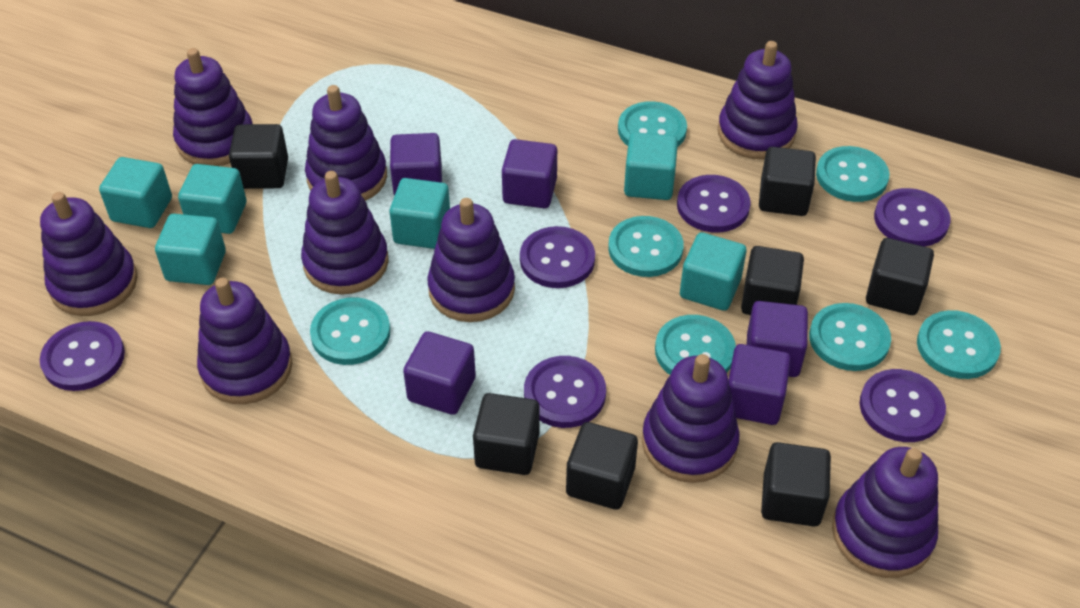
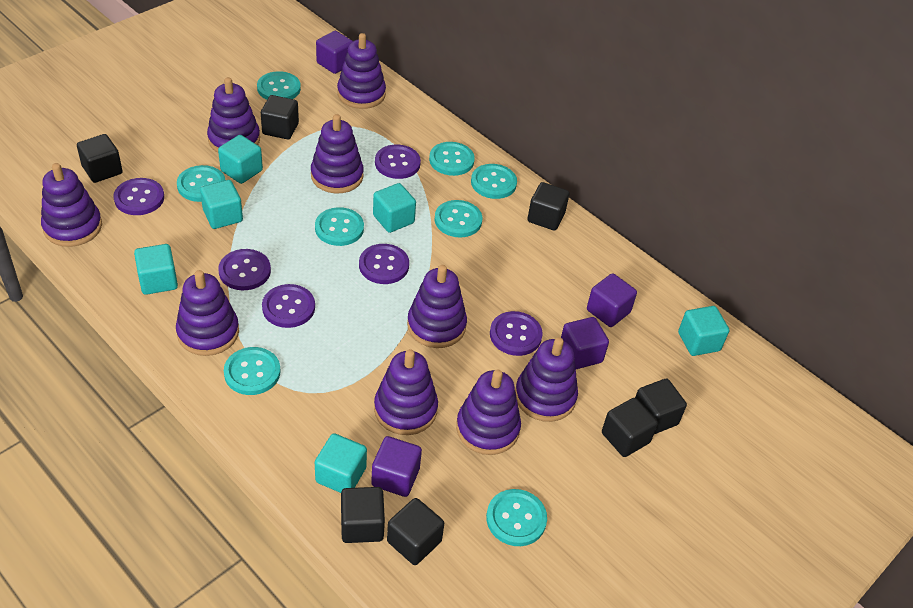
purple cube: [390,133,442,196] [403,331,476,415] [502,139,557,208] [729,344,791,425] [747,301,808,377] = 5 -> [316,31,353,74] [371,436,422,497] [561,317,609,369] [587,273,637,327] = 4
turquoise button: [310,297,390,365] [608,216,684,277] [618,101,687,147] [655,315,736,375] [809,303,891,371] [816,146,889,202] [917,310,1001,379] = 7 -> [177,165,225,202] [224,347,281,395] [257,71,301,100] [315,207,364,246] [429,142,475,176] [435,200,482,237] [471,164,517,199] [486,489,547,546] = 8

